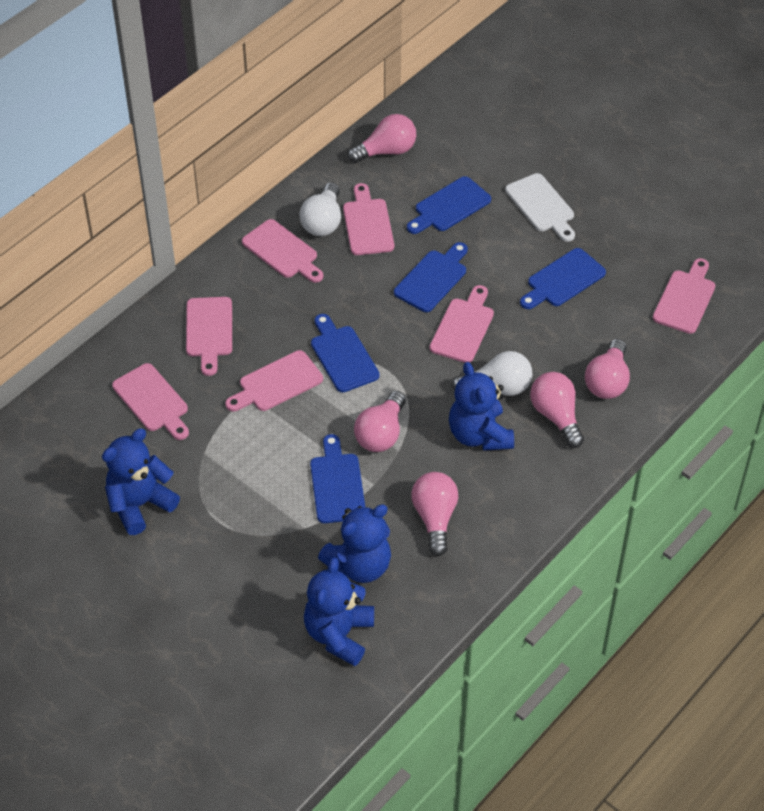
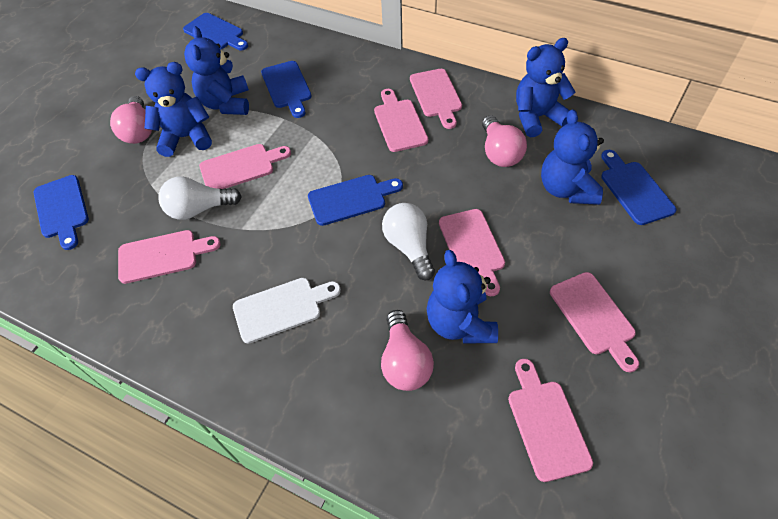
blue teddy bear: [102,428,180,535] [304,557,374,666] [318,504,391,583] [449,362,514,451] = 4 -> [135,62,212,157] [184,26,249,115] [427,250,498,343] [516,38,575,137] [541,109,604,205] = 5
pink light bulb: [347,114,416,163] [354,391,406,452] [411,472,459,556] [530,372,584,448] [585,339,630,399] = 5 -> [110,96,152,144] [381,310,434,391] [482,115,527,167] = 3

